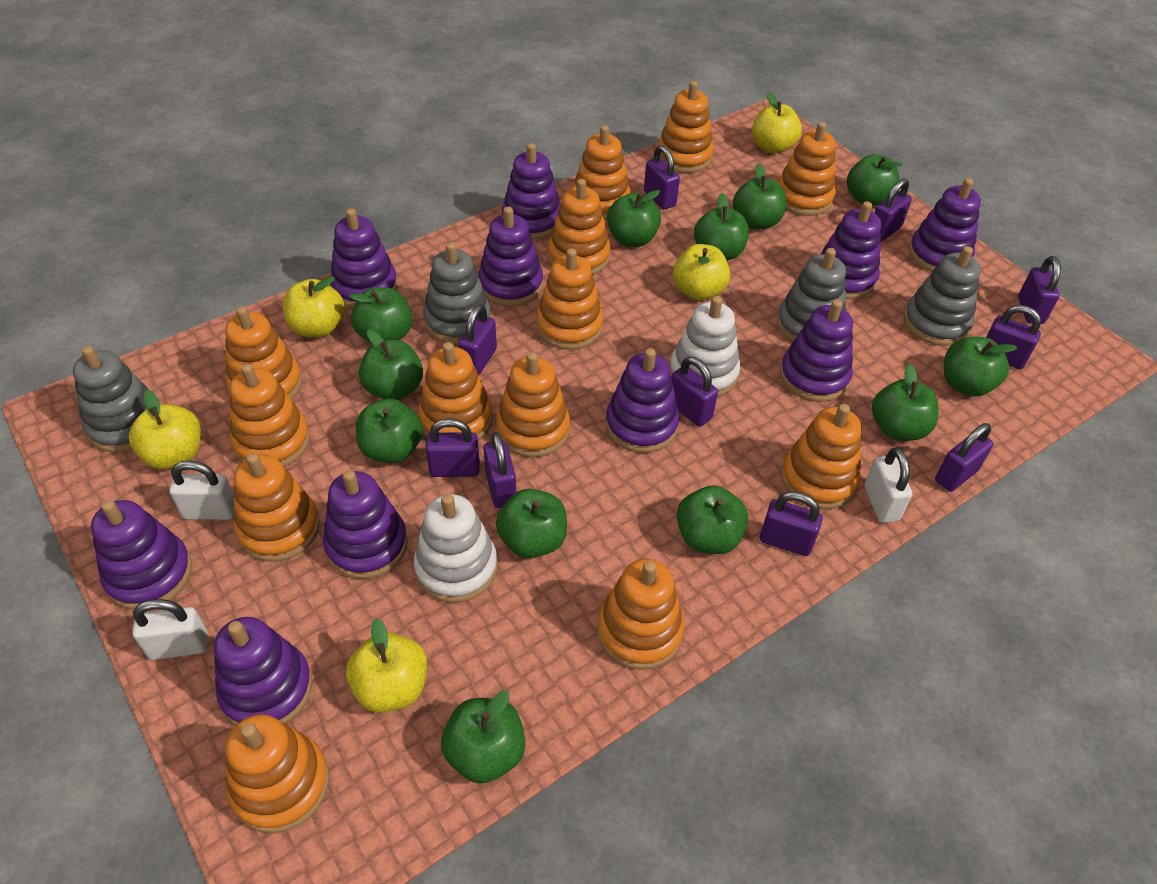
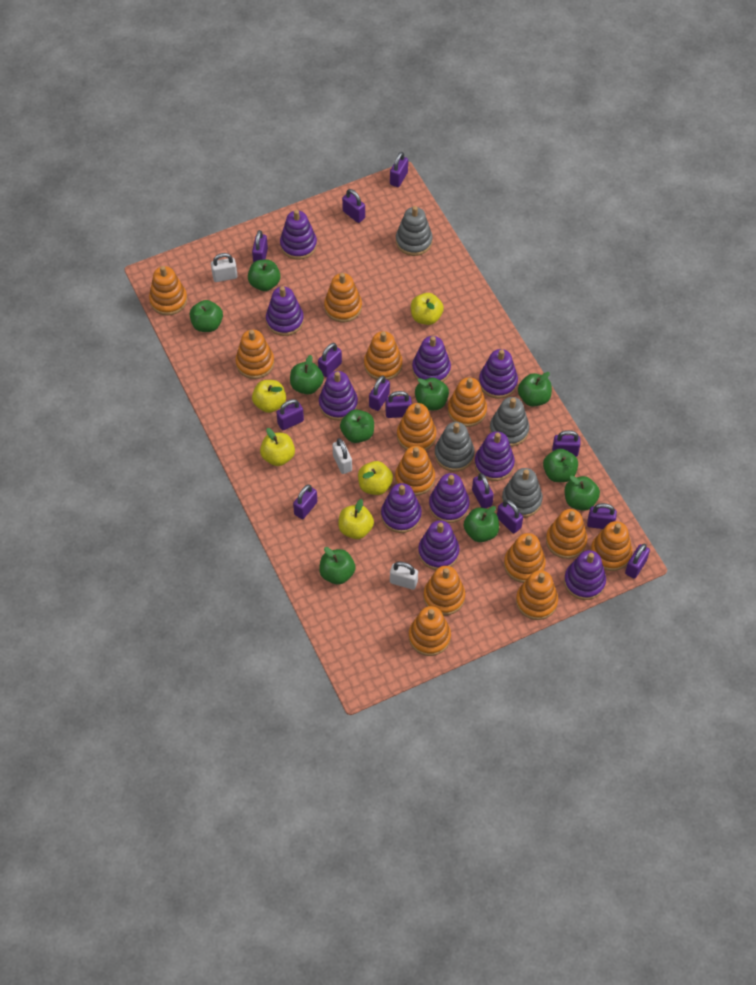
green apple: [349,287,412,342] [356,399,423,463] [359,329,423,400] [441,691,525,784] [496,489,567,558] [607,190,661,247] [677,485,748,554] [694,193,749,260] [733,163,786,230] [847,154,902,206] [872,364,939,441] [944,337,1017,397] = 12 -> [190,300,223,332] [248,259,281,291] [290,355,324,394] [319,547,355,585] [340,409,374,443] [415,377,449,410] [464,506,499,542] [518,372,552,407] [543,449,578,482] [565,476,600,511] = 10
purple padlock: [426,418,480,477] [459,304,497,375] [483,432,516,508] [644,145,680,210] [671,356,718,427] [760,491,823,556] [875,178,912,241] [935,423,994,492] [986,305,1041,369] [1018,256,1061,324] = 10 -> [252,230,268,263] [276,399,304,430] [293,484,318,519] [318,343,342,377] [342,189,365,223] [369,375,390,411] [385,391,412,418] [390,152,408,187] [472,473,494,508] [497,499,523,533] [552,430,580,457] [587,503,617,529] [625,543,650,579] = 13
white stacking toy: [414,494,497,603] [670,296,740,397] = 2 -> none = 0

